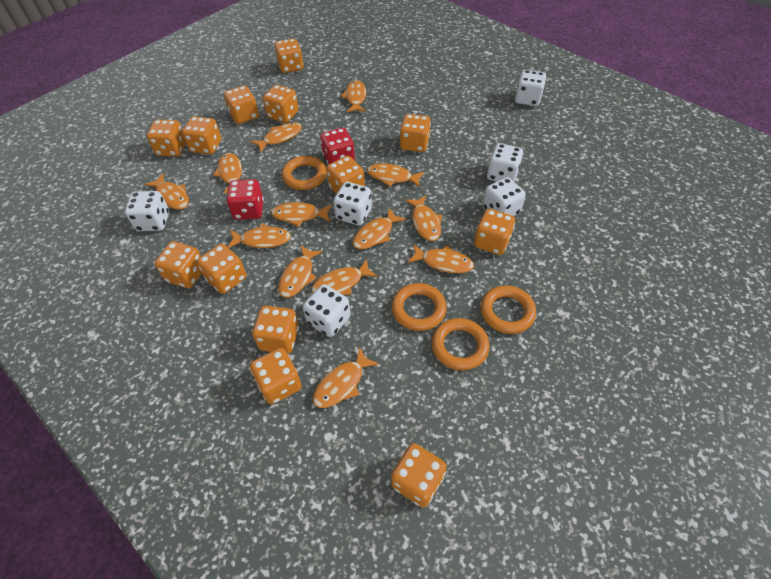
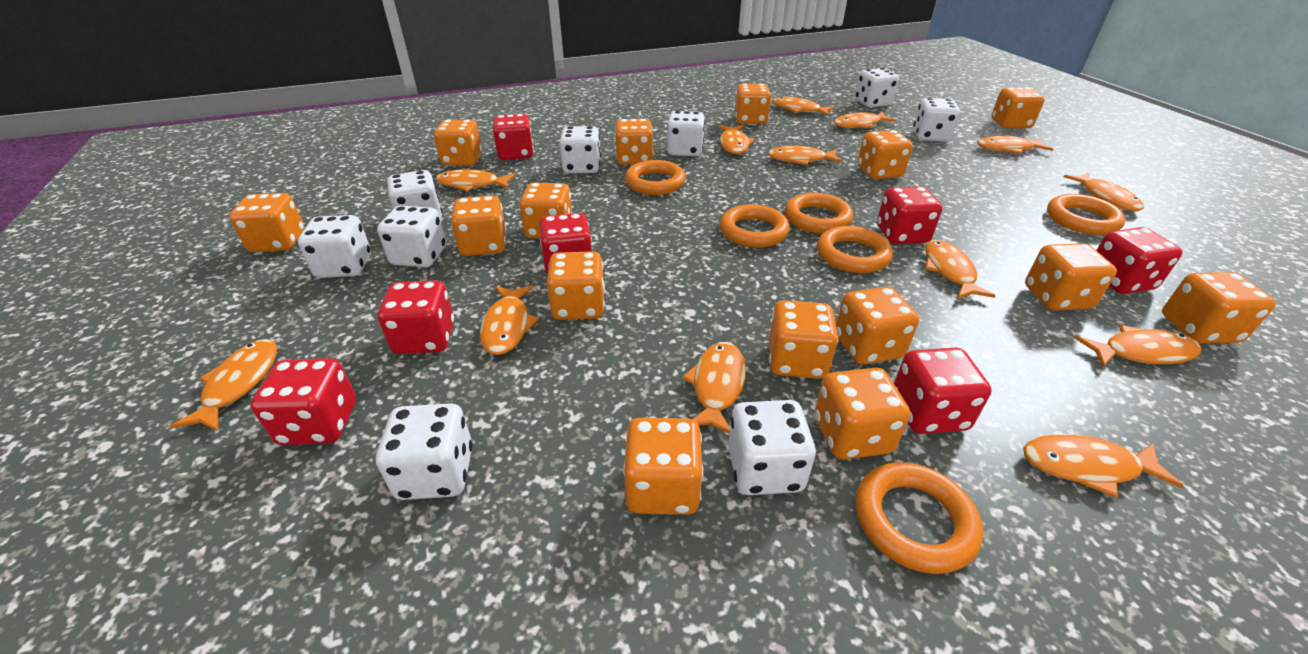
orange dice: [147,120,186,156] [155,241,202,288] [182,116,221,154] [197,244,246,294] [224,86,259,124] [250,348,302,405] [252,306,299,354] [263,85,299,123] [274,38,303,73] [326,156,365,194] [391,443,447,508] [400,114,431,152] [474,209,515,255] = 13 -> [229,193,305,252] [434,120,482,165] [451,195,506,256] [519,182,572,239] [547,251,605,320] [615,119,653,165] [623,418,703,515] [735,84,771,124] [769,300,838,379] [815,368,910,460] [836,286,919,365] [857,130,913,179] [991,88,1045,128] [1025,243,1117,311] [1162,272,1276,343] = 15
orange ring: [282,156,327,190] [392,283,447,331] [432,318,489,371] [480,285,536,334] = 4 -> [625,160,686,195] [720,204,790,248] [785,193,853,234] [817,226,893,273] [855,462,983,574] [1047,194,1126,235] = 6
red dice: [226,179,264,220] [320,128,355,165] = 2 -> [250,358,356,445] [378,280,454,354] [492,114,534,160] [539,213,592,275] [877,187,943,244] [894,348,992,434] [1096,227,1183,294] = 7
white dice: [125,191,169,231] [303,284,351,337] [333,182,372,226] [483,177,526,216] [487,143,523,182] [515,70,546,106] = 6 -> [298,215,371,278] [376,403,473,500] [377,206,446,267] [387,170,442,220] [559,126,601,173] [667,111,705,156] [728,400,816,495] [855,68,899,107] [913,98,960,142] = 9

